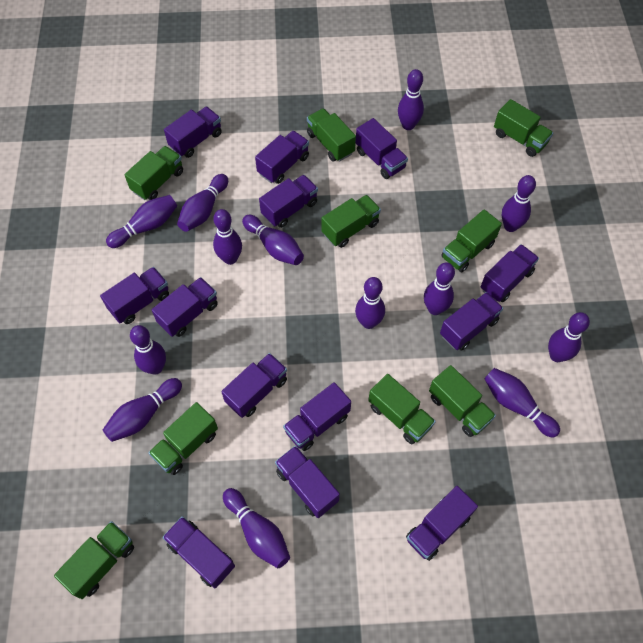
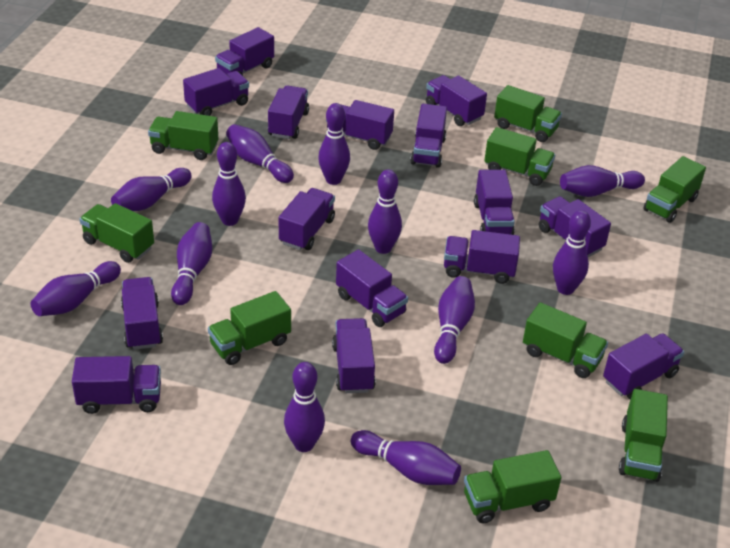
purple bowling pin: [103,378,182,442] [106,195,177,248] [130,325,166,375] [177,174,228,232] [213,209,242,265] [223,488,290,568] [242,215,304,265] [355,277,385,329] [398,69,424,130] [424,263,455,315] [484,368,560,438] [502,175,536,232] [548,312,590,362] = 13 -> [30,261,121,316] [111,168,192,211] [171,222,212,305] [212,142,246,226] [226,124,294,183] [284,362,325,452] [318,103,350,185] [351,430,461,485] [368,169,402,254] [434,276,475,364] [553,210,591,295] [560,165,645,197] = 12
purple truck: [100,267,169,324] [152,277,218,337] [163,516,235,589] [164,106,222,158] [221,353,287,418] [255,130,309,184] [259,175,318,228] [275,446,340,518] [283,382,351,451] [356,118,408,179] [406,486,478,561] [440,292,503,351] [481,244,539,302] = 13 -> [72,356,161,414] [121,277,163,350] [183,68,249,116] [215,27,274,76] [268,86,309,139] [279,188,335,250] [326,100,394,150] [332,318,376,393] [336,249,408,327] [410,104,447,168] [426,75,487,126] [444,230,520,284] [474,170,515,235] [539,196,611,257] [603,333,684,399] = 15

